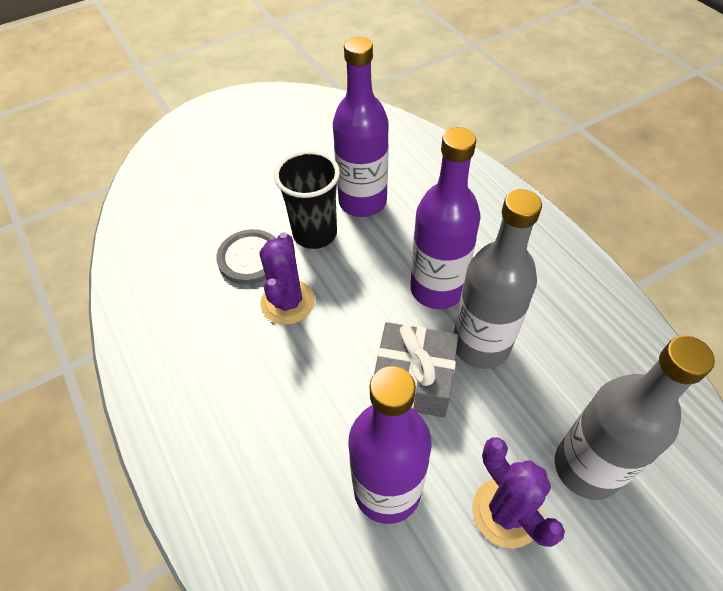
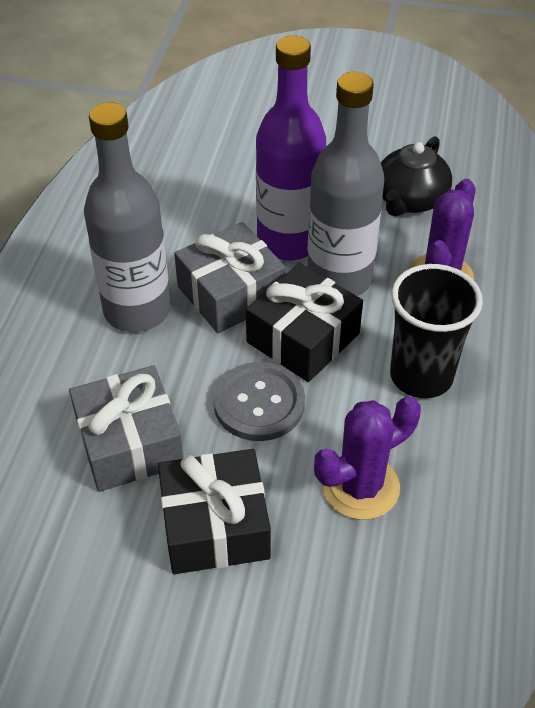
black gift: none = 0 -> [158,449,271,574] [246,263,363,382] = 2
black teapot: none = 0 -> [381,136,452,217] = 1
grey gift: [374,322,458,417] = 1 -> [69,365,184,492] [174,222,286,333] = 2
purple bottle: [333,37,389,217] [348,366,432,524] [410,127,481,309] = 3 -> [256,35,326,260] = 1

